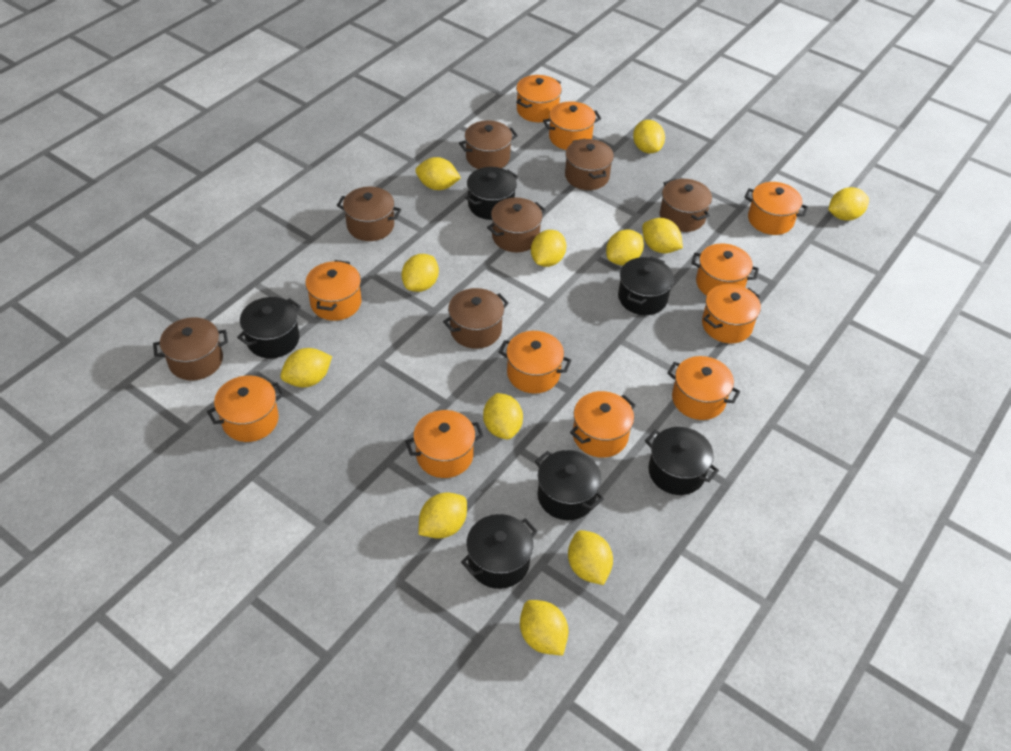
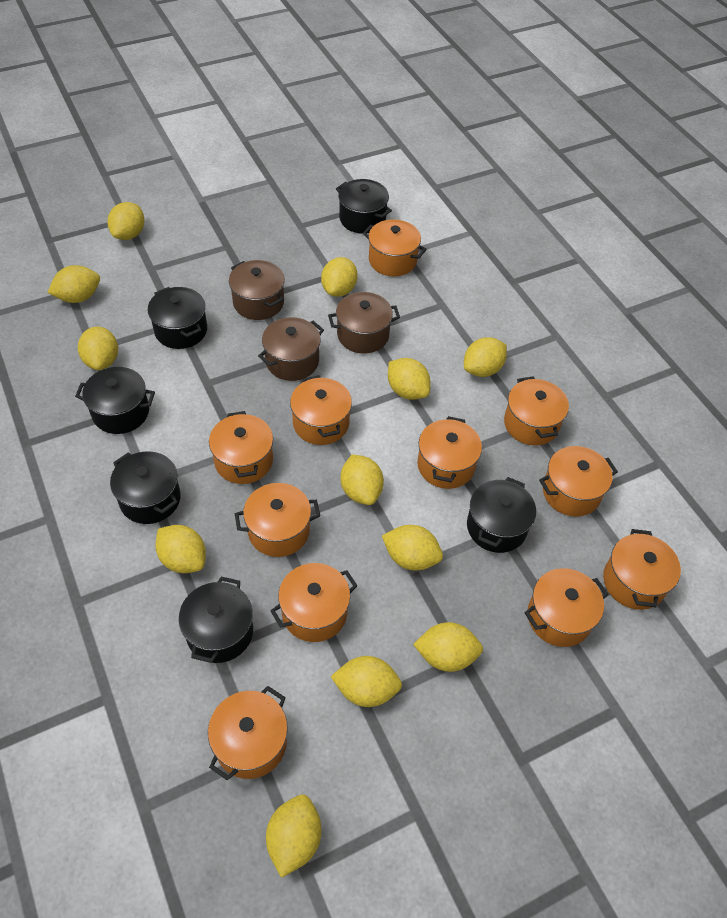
brown pot: [153,317,228,380] [337,187,401,241] [443,288,509,349] [459,120,518,169] [487,198,546,252] [565,139,614,190] [660,178,712,232] = 7 -> [229,260,285,320] [258,317,324,381] [328,292,400,354] = 3

